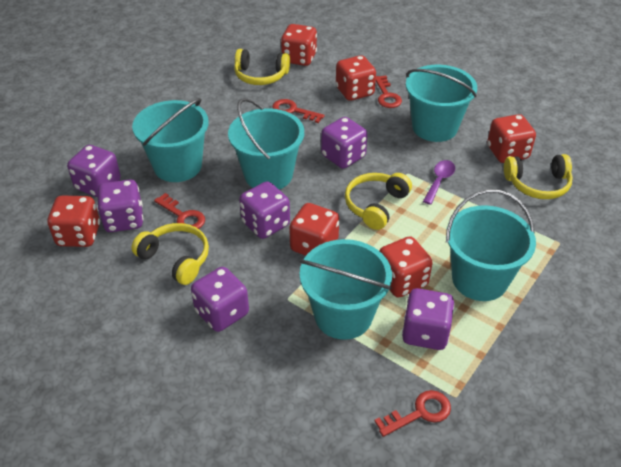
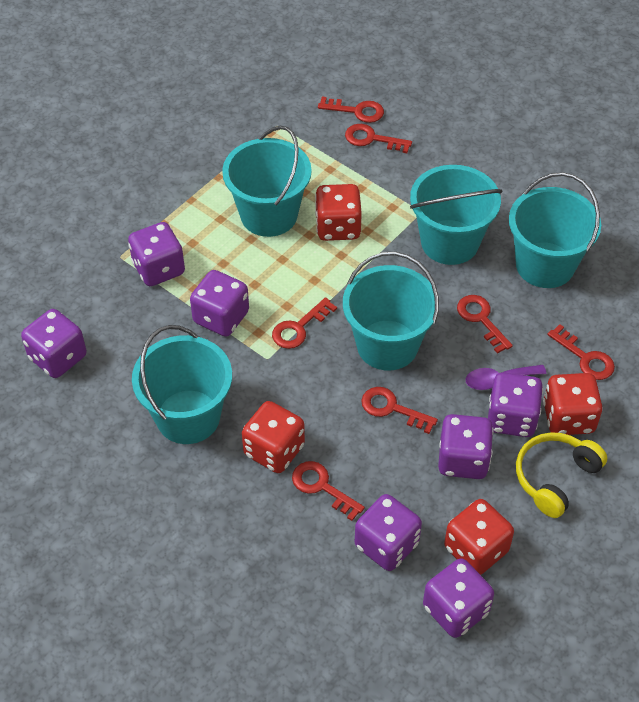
purple dice: [67,145,121,197] [97,180,143,232] [191,267,249,332] [239,181,290,239] [321,117,368,169] [402,288,455,350] = 6 -> [21,309,86,378] [128,222,185,286] [190,270,249,337] [355,494,422,571] [423,558,494,638] [438,414,494,479] [488,372,543,437] = 7
red dice: [47,196,100,247] [281,24,317,66] [289,203,339,256] [336,55,376,101] [379,236,433,298] [487,114,536,163] = 6 -> [242,401,305,473] [315,184,362,241] [444,499,514,575] [543,373,603,435] = 4
red key: [154,193,205,229] [272,99,325,123] [374,390,451,437] [376,75,402,108] = 4 -> [272,297,337,349] [292,461,365,521] [318,97,384,123] [345,124,412,153] [361,387,438,434] [457,295,513,354] [547,324,615,380] = 7
yellow headphones: [132,223,209,285] [234,49,290,85] [345,173,412,230] [504,154,573,199] = 4 -> [516,432,607,518] = 1

